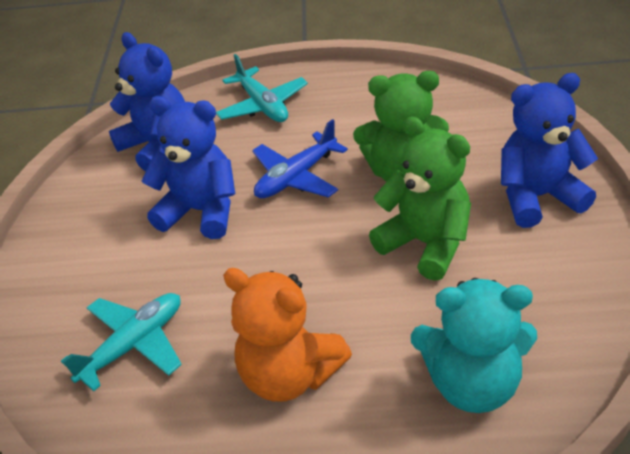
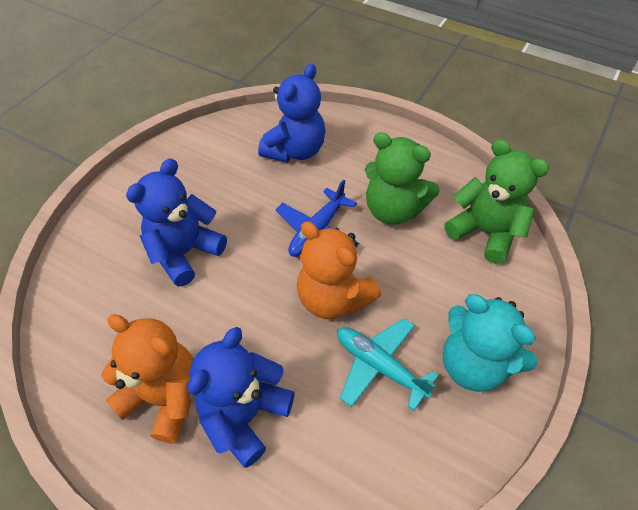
orange teddy bear: [223,268,352,402] = 1 -> [101,314,194,444] [297,221,381,319] = 2
turquoise plane: [61,293,182,391] [216,54,308,122] = 2 -> [337,318,439,411] = 1

